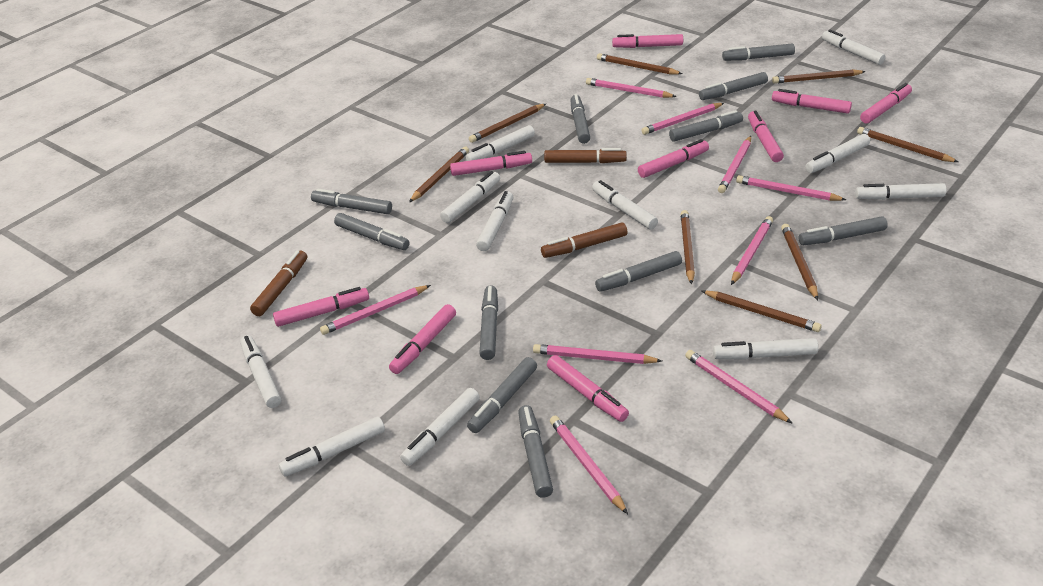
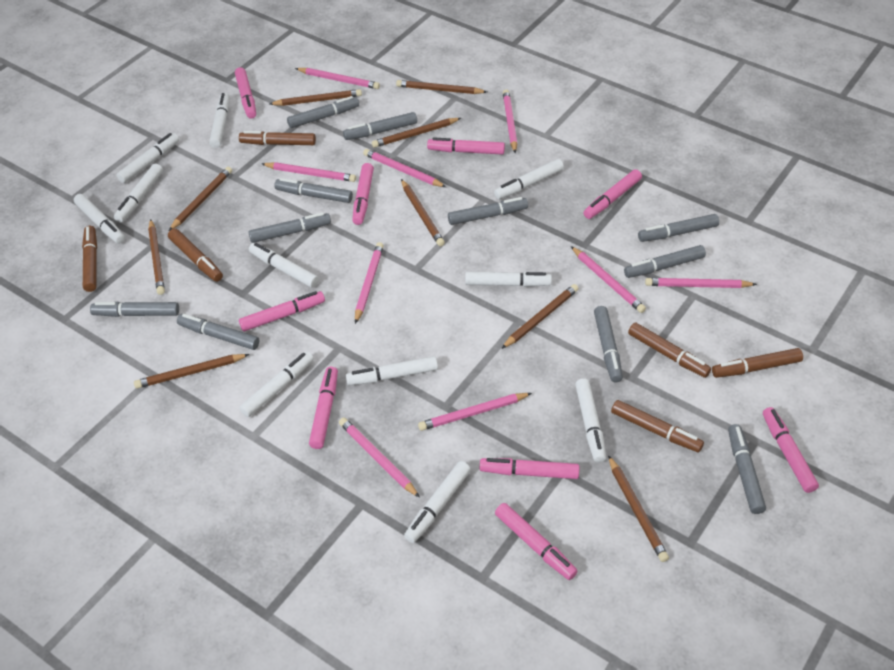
brown marker: [250,251,307,316] [541,223,627,258] [544,148,627,163] = 3 -> [82,226,97,292] [168,228,223,282] [239,131,316,145] [611,400,704,452] [628,323,711,378] [712,348,803,378] = 6
brown pencil: [409,147,469,202] [469,104,546,143] [597,53,683,75] [681,210,695,285] [702,291,822,332] [772,69,866,84] [781,224,818,300] [857,127,958,162] = 8 -> [134,354,250,389] [148,219,165,295] [169,167,232,231] [270,89,362,106] [372,118,461,148] [396,80,487,94] [401,179,445,246] [501,284,579,349] [608,455,669,562] = 9

